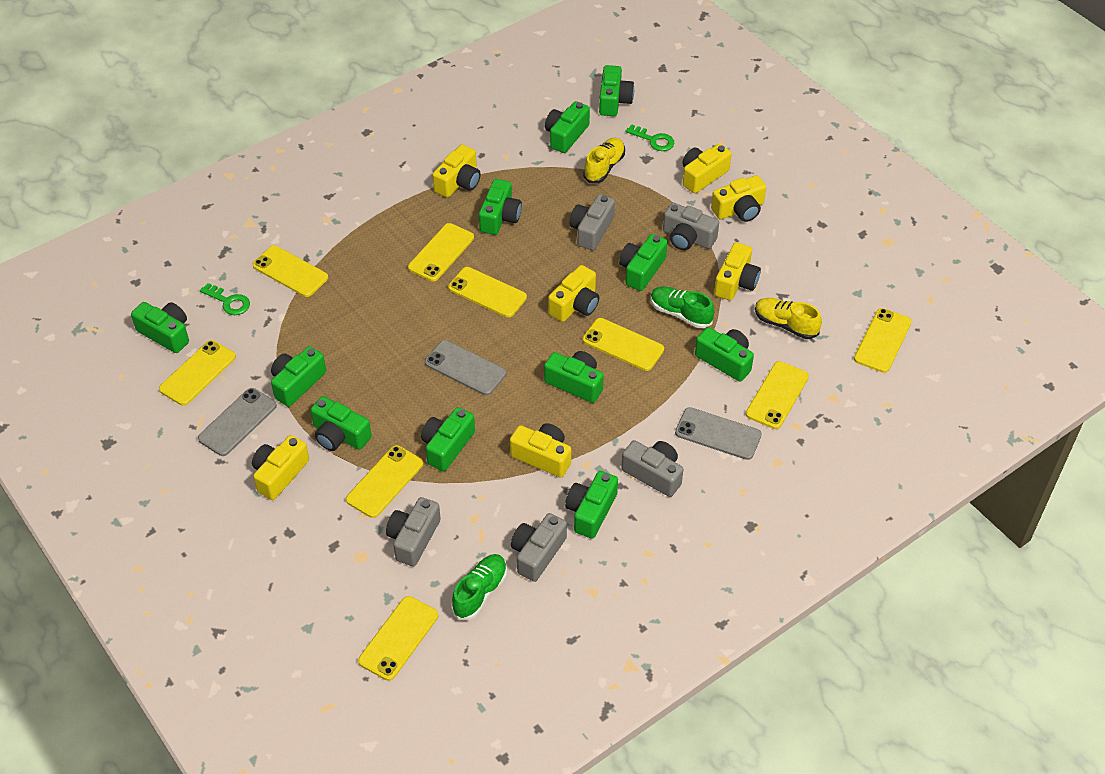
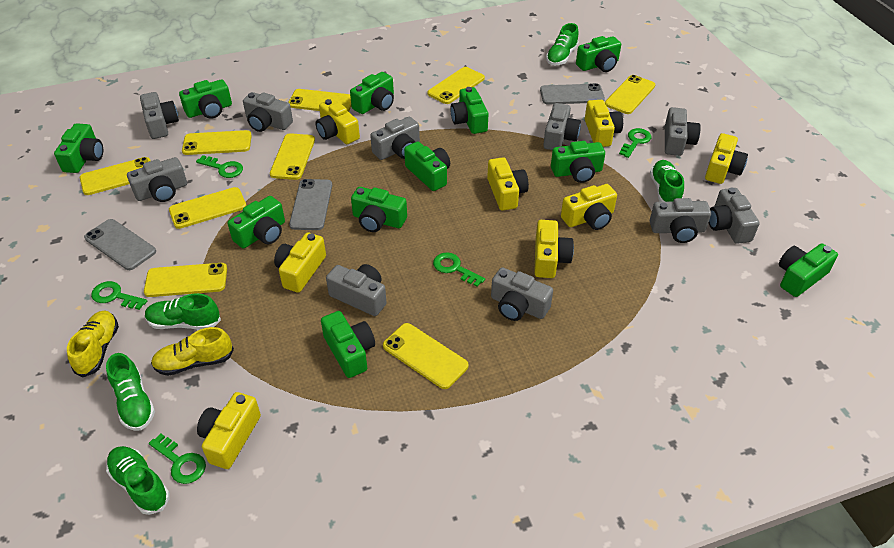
green key: [200,283,250,315] [625,124,674,151] = 2 -> [91,281,147,310] [149,434,206,484] [196,155,243,178] [433,252,485,287] [619,128,651,158] = 5
green shoe: [451,554,507,620] [651,286,714,328] = 2 -> [106,353,155,431] [106,446,170,515] [145,293,221,330] [546,23,579,65] [650,160,684,202] = 5
grey camera: [386,497,441,566] [511,513,567,582] [570,194,615,250] [621,440,683,497] [663,203,719,250] = 5 -> [127,157,187,202] [140,92,179,139] [243,92,293,132] [326,264,387,316] [370,117,420,160] [491,267,553,321] [543,103,581,150] [650,198,711,243] [665,107,701,156] [709,188,760,244] = 10
yellow camera: [252,435,309,500] [433,144,481,198] [510,423,571,478] [548,265,599,322] [682,144,732,194] [711,175,766,222] [714,242,761,301] = 7 -> [197,392,261,469] [274,232,326,293] [315,99,360,144] [487,157,529,211] [534,220,574,278] [561,184,617,230] [585,100,623,147] [705,133,748,184] = 8

